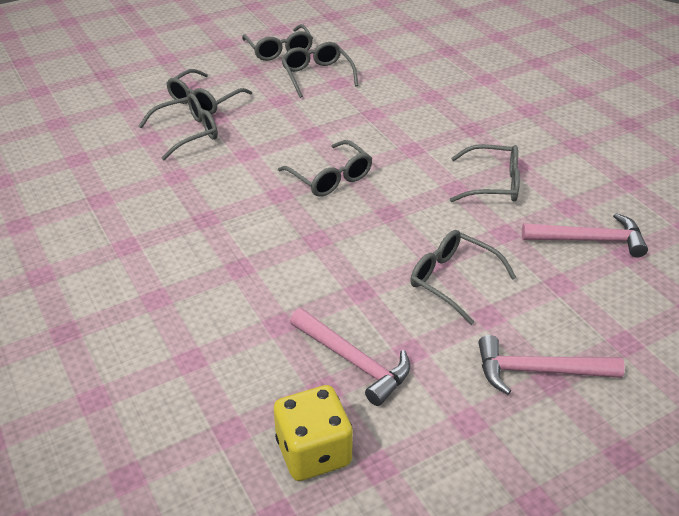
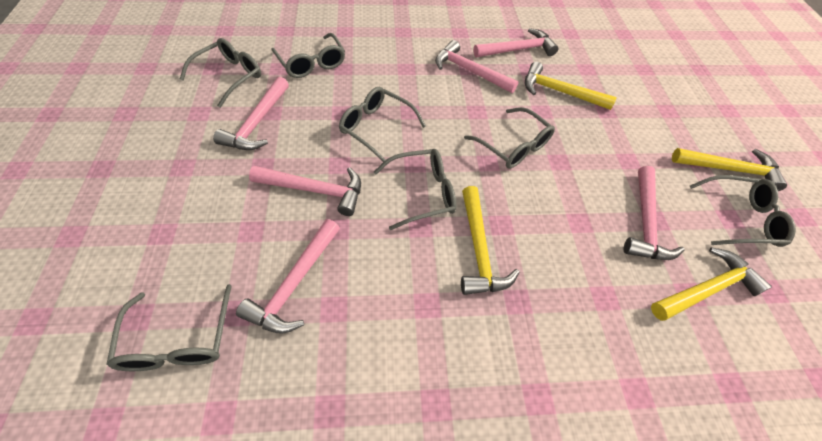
pink hammer: [290,308,410,406] [478,335,625,395] [522,213,648,257] = 3 -> [213,77,289,150] [236,219,340,334] [249,166,361,216] [435,40,519,93] [473,28,558,58] [624,166,685,260] = 6
yellow dice: [274,385,353,481] = 1 -> none = 0
yellow hammer: none = 0 -> [461,186,520,295] [525,62,617,110] [651,248,772,321] [672,148,787,191] = 4

